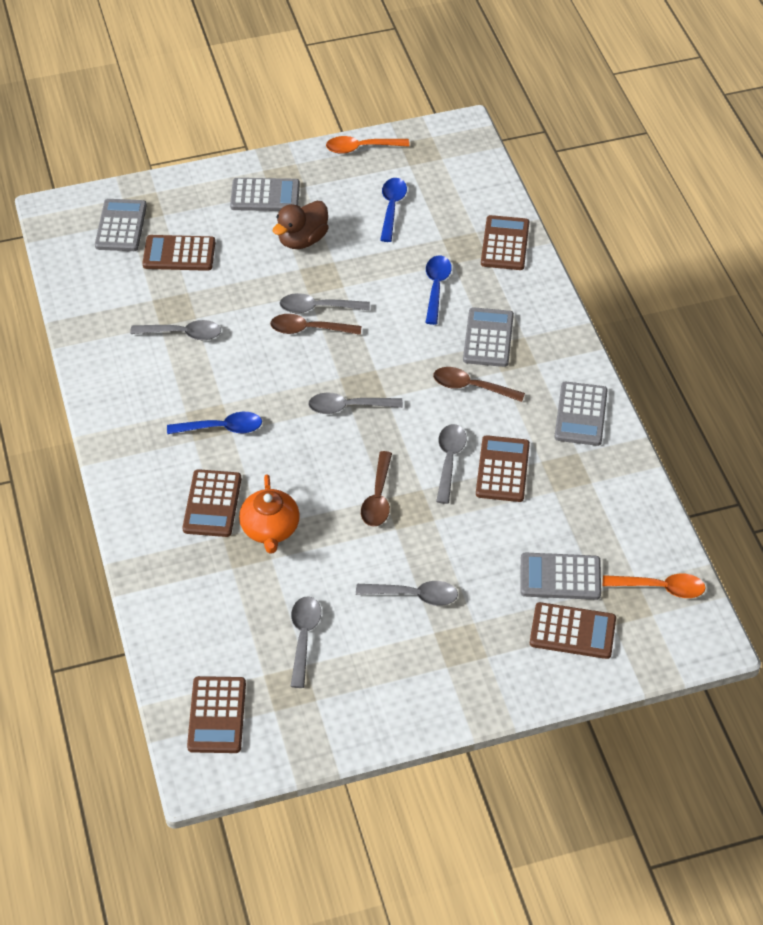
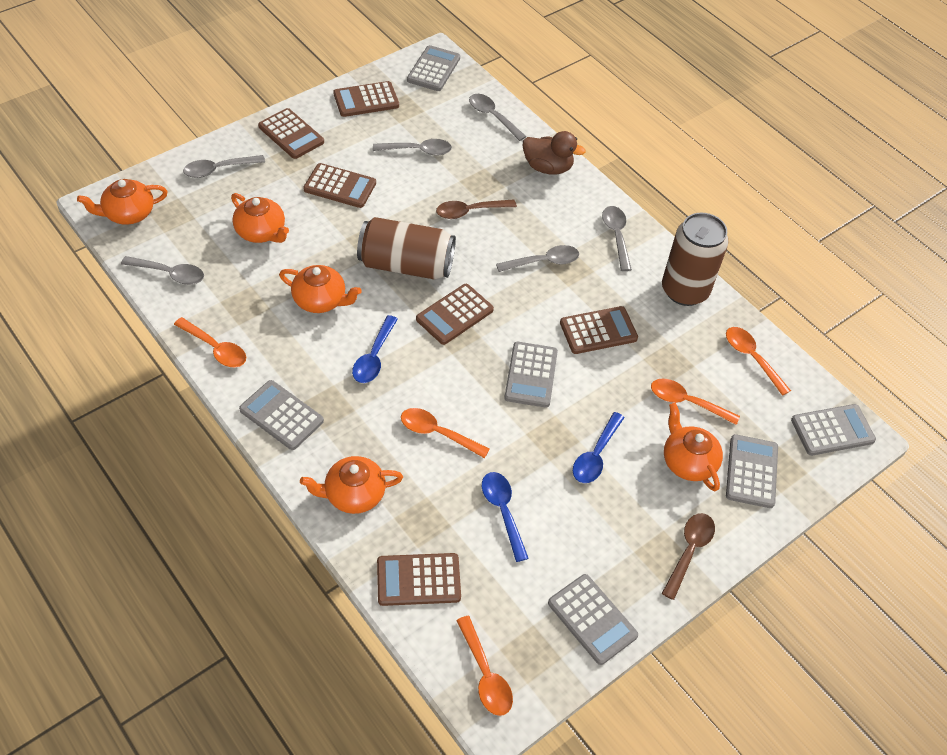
brown can: none = 0 -> [357,217,456,280] [662,213,728,306] = 2
brown spoon: [270,314,361,335] [361,451,392,526] [433,367,525,402] = 3 -> [436,199,517,219] [662,513,715,600] = 2
grey calculator: [95,199,147,251] [230,178,300,211] [463,307,514,367] [520,553,601,600] [554,382,608,446] = 5 -> [239,380,324,450] [407,45,460,91] [504,342,558,408] [548,574,638,665] [726,434,778,508] [791,404,876,456] = 6
orange spoon: [326,136,409,154] [603,574,706,598] = 2 -> [174,317,246,367] [401,408,490,458] [456,616,513,716] [651,378,740,425] [726,327,791,396] = 5
orange teapot: [239,474,300,554] = 1 -> [77,179,168,225] [231,193,289,243] [279,265,362,313] [300,456,403,514] [664,403,723,491] = 5

